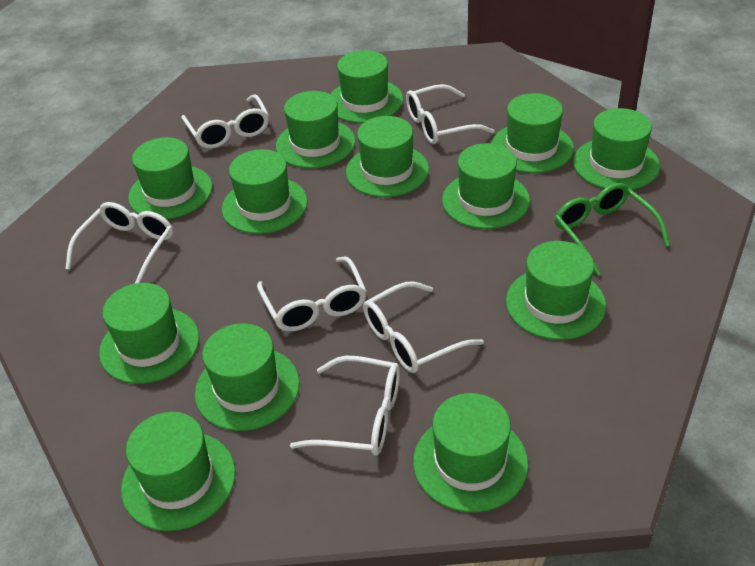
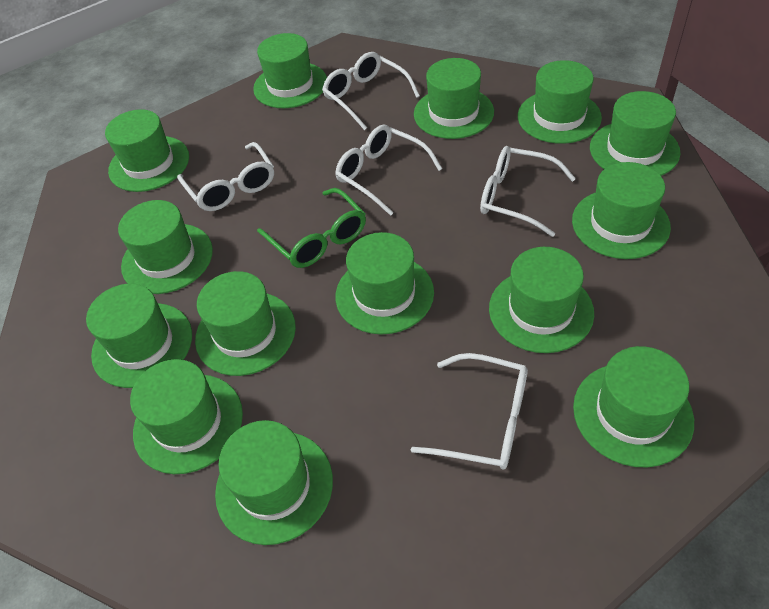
green hat: [99,283,199,384] [121,412,236,531] [128,137,212,219] [195,323,300,431] [222,149,308,234] [276,91,355,168] [330,50,403,123] [346,116,429,197] [413,393,528,513] [442,143,530,229] [491,93,574,173] [506,241,606,340] [573,108,660,190] = 13 -> [86,284,192,388] [105,109,189,192] [118,200,213,294] [130,359,243,474] [195,271,296,376] [215,420,333,545] [253,33,327,108] [335,232,434,335] [414,58,494,139] [489,247,594,353] [518,60,602,144] [572,162,671,259] [573,346,694,467] [590,91,681,176] = 14
white glasses: [65,202,173,284] [181,94,269,149] [257,257,367,331] [290,356,400,456] [363,281,484,373] [406,84,495,144] = 6 -> [177,142,274,211] [322,52,420,130] [335,124,442,216] [411,353,528,470] [480,146,576,237] = 5

